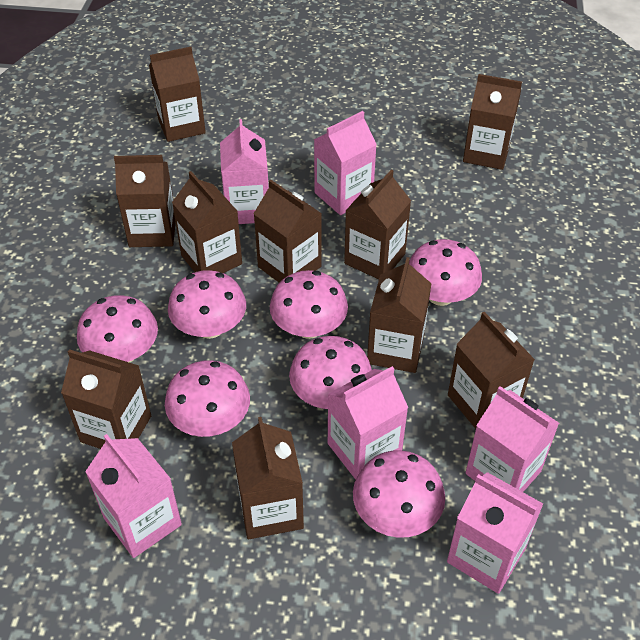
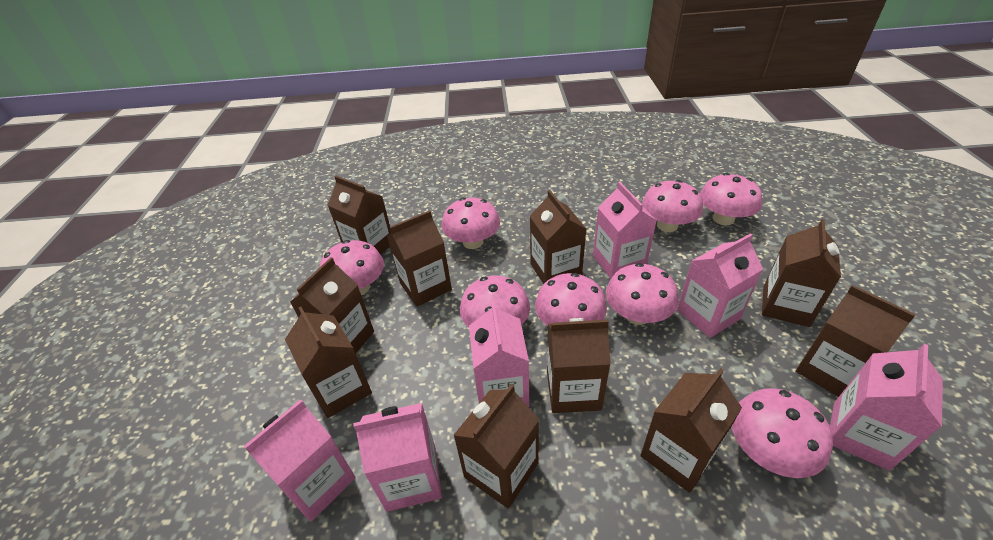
pink mushroom: [77,295,158,363] [165,360,250,437] [168,270,246,339] [270,270,348,339] [289,336,372,409] [353,450,445,538] [409,239,482,306] = 7 -> [319,240,384,295] [442,198,500,249] [460,275,530,328] [535,273,607,326] [606,263,679,325] [642,180,703,232] [700,173,762,225] [732,388,833,478] = 8

